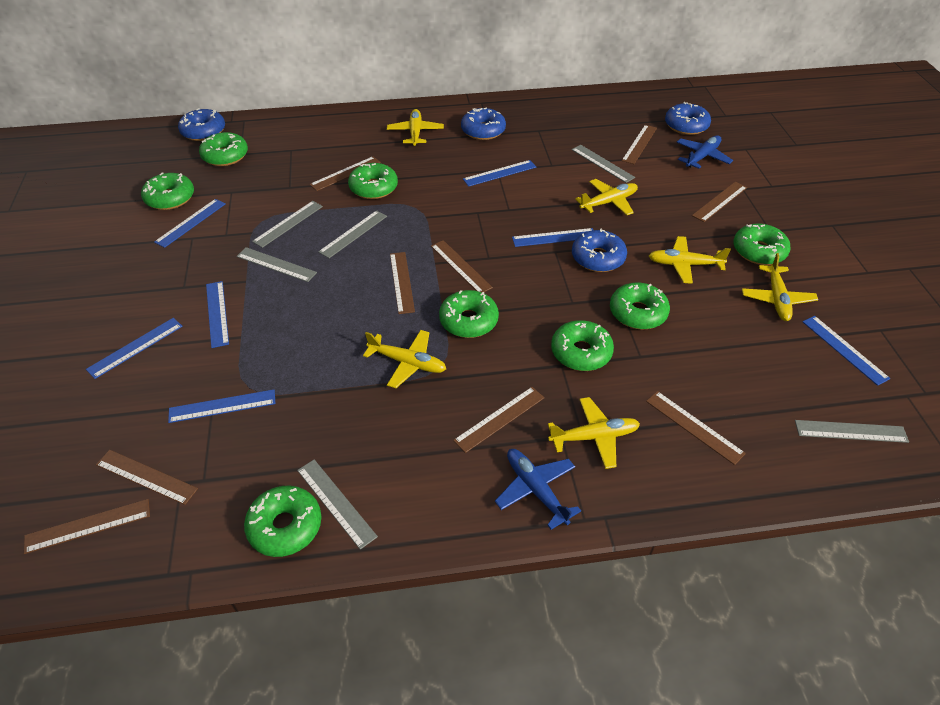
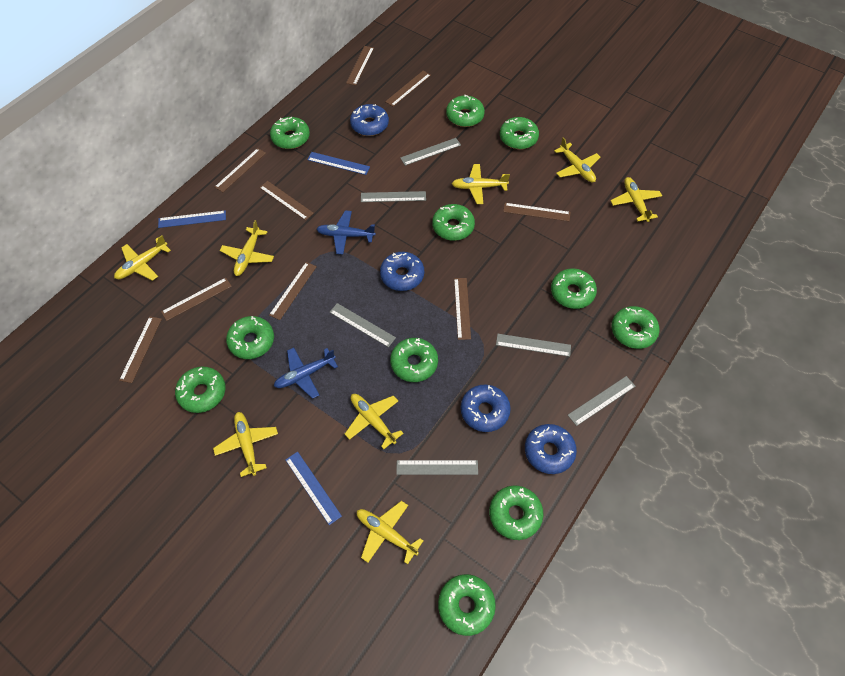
blue ruler: [86,318,183,379] [154,199,226,248] [168,390,276,423] [206,281,229,348] [463,160,536,187] [512,228,593,247] [803,316,890,386] = 7 -> [158,210,226,228] [286,452,342,525] [307,152,370,175] = 3
green donut: [141,172,194,210] [199,132,248,166] [244,486,321,557] [348,163,398,199] [439,290,499,338] [551,320,614,371] [610,283,670,329] [733,224,791,265] = 8 -> [175,367,225,413] [226,316,274,359] [270,117,310,149] [390,338,438,382] [432,204,475,241] [438,574,496,636] [446,94,485,127] [489,485,543,540] [500,117,539,149] [551,268,597,309] [612,306,659,349] = 11
yellow plane: [363,330,446,388] [387,109,444,146] [548,397,640,469] [575,179,638,215] [649,236,731,284] [742,253,818,321] = 6 -> [114,235,171,281] [213,412,278,477] [220,220,274,276] [345,394,404,449] [357,501,423,564] [452,164,510,204] [554,137,601,182] [610,177,662,222] = 8

